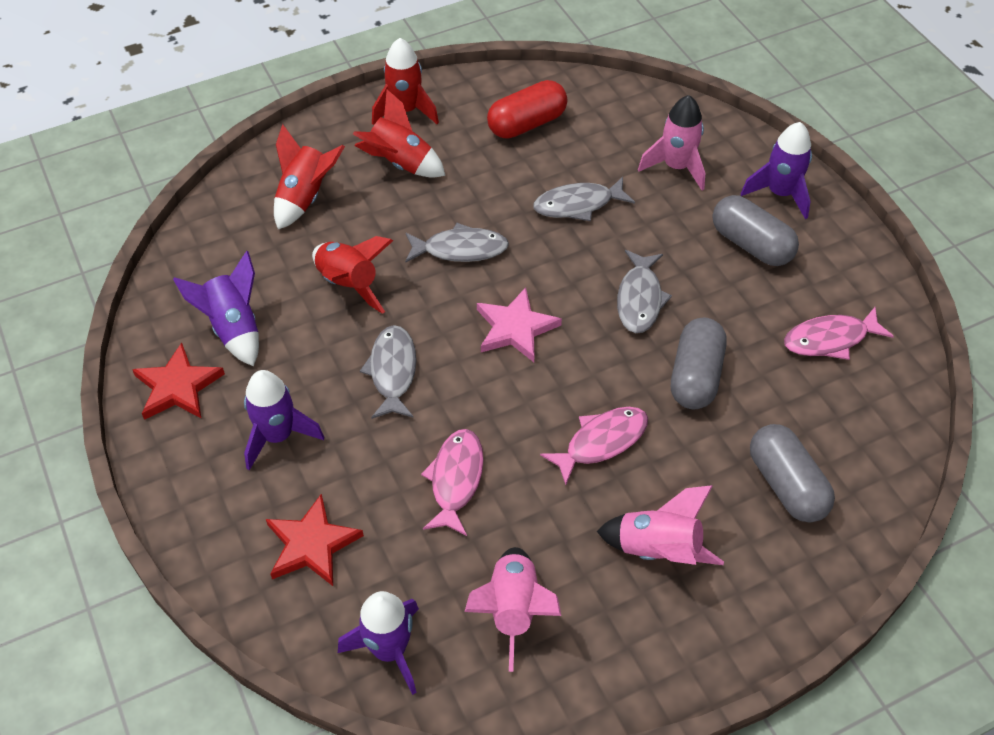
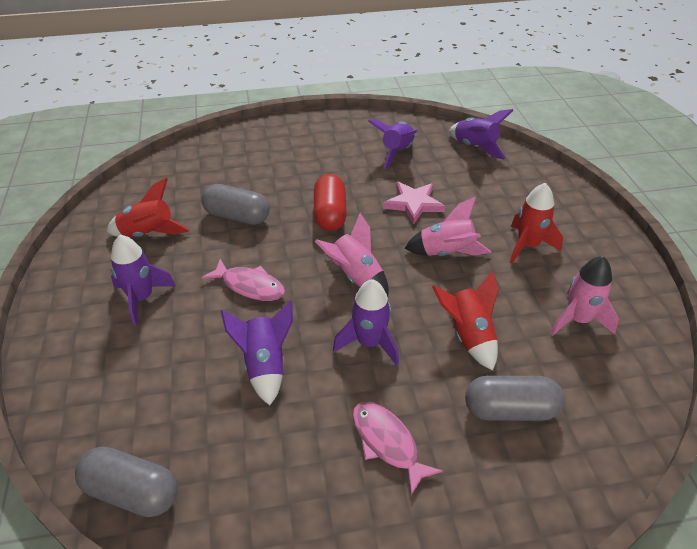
grey fish: [360,325,416,419] [405,223,509,263] [533,177,635,221] [617,250,672,333] = 4 -> none = 0
pink fish: [421,429,484,536] [540,407,648,485] [784,307,894,360] = 3 -> [202,259,285,301] [353,401,443,495] = 2
purple rocket: [173,251,259,366] [244,370,324,470] [338,591,419,695] [741,122,812,219] = 4 -> [111,235,176,326] [221,300,293,405] [333,279,399,365] [368,120,419,169] [449,109,514,159] = 5
red rocket: [274,124,345,229] [312,236,393,314] [353,90,445,178] [372,38,439,125] = 4 -> [106,178,190,237] [432,270,499,371] [510,183,563,263] = 3
red star: [132,343,225,420] [266,494,364,586] = 2 -> none = 0

